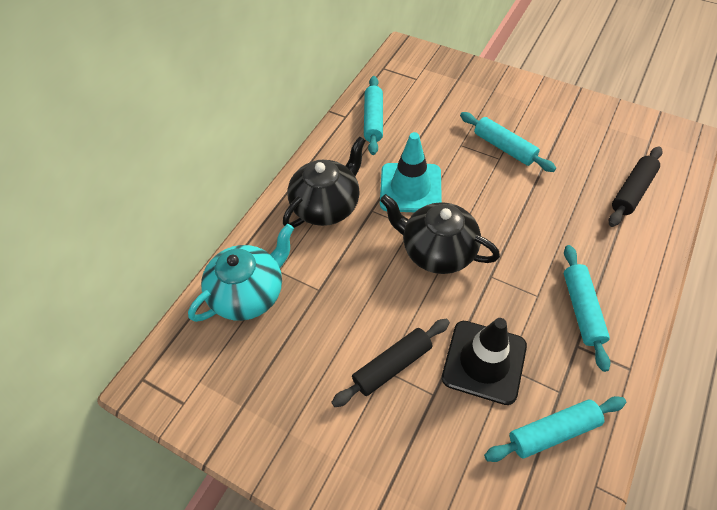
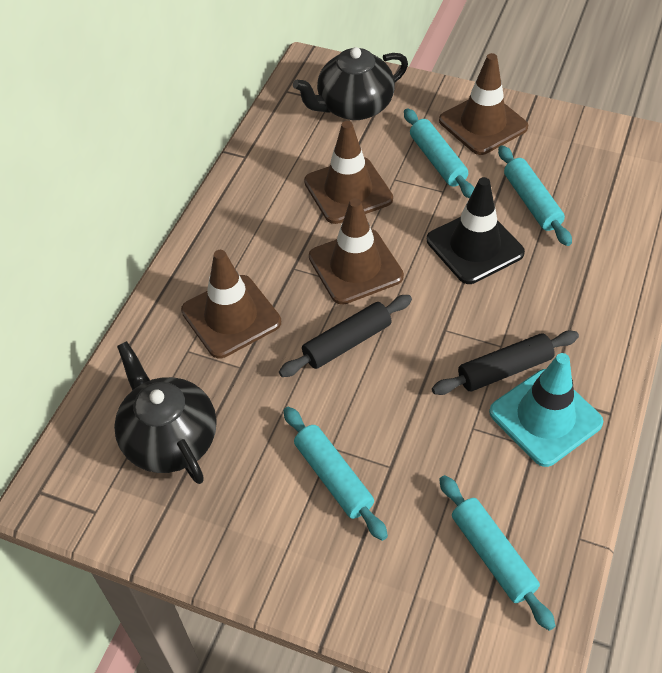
brown traffic cone: none = 0 -> [181,250,281,358] [304,121,393,224] [309,198,404,305] [439,53,528,155] = 4
turquoise teapot: [188,224,294,322] = 1 -> none = 0

